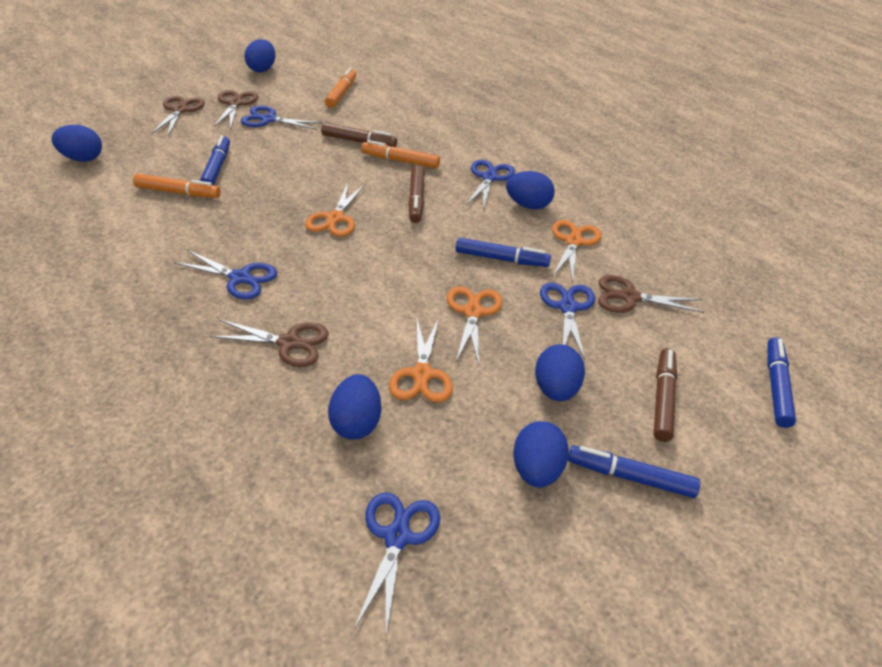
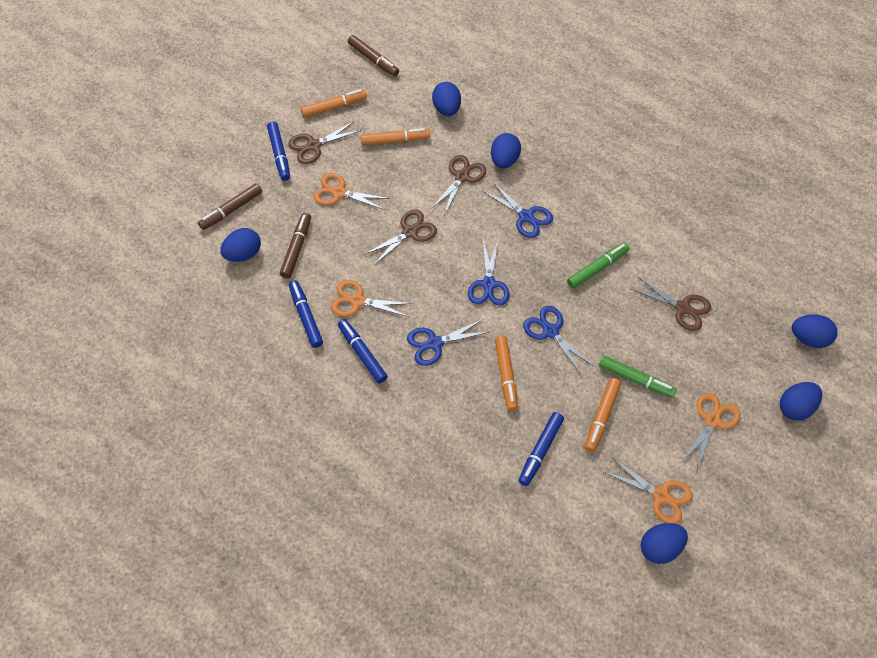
blue scissors: [174,250,277,300] [241,105,323,130] [354,492,440,635] [466,160,515,208] [540,283,595,360] = 5 -> [407,319,489,366] [468,238,509,305] [483,182,553,238] [523,306,594,375] = 4
green marker: none = 0 -> [567,242,630,289] [599,356,677,398] = 2
orange marker: [133,173,221,198] [325,68,357,108] [361,140,440,169] = 3 -> [301,89,367,118] [361,128,430,146] [495,336,518,411] [585,378,621,452] = 4

